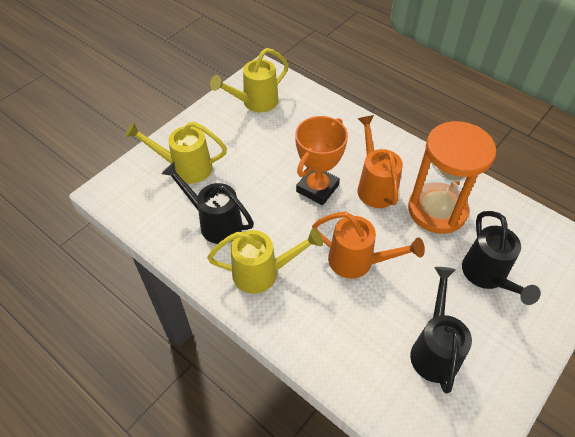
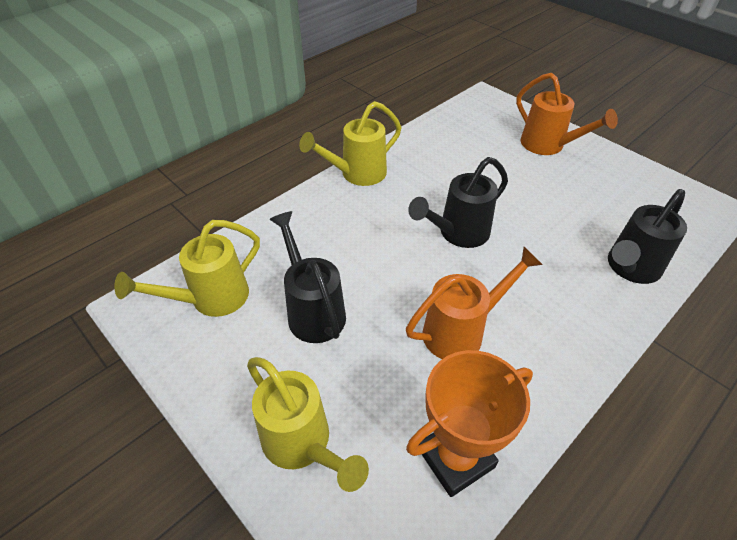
orange hourglass: [408,121,496,234] = 1 -> none = 0

